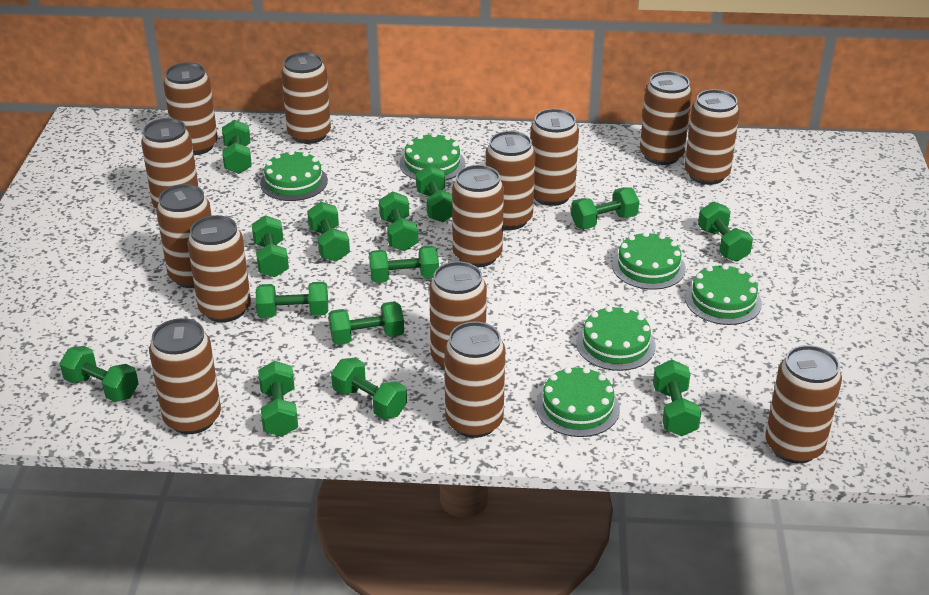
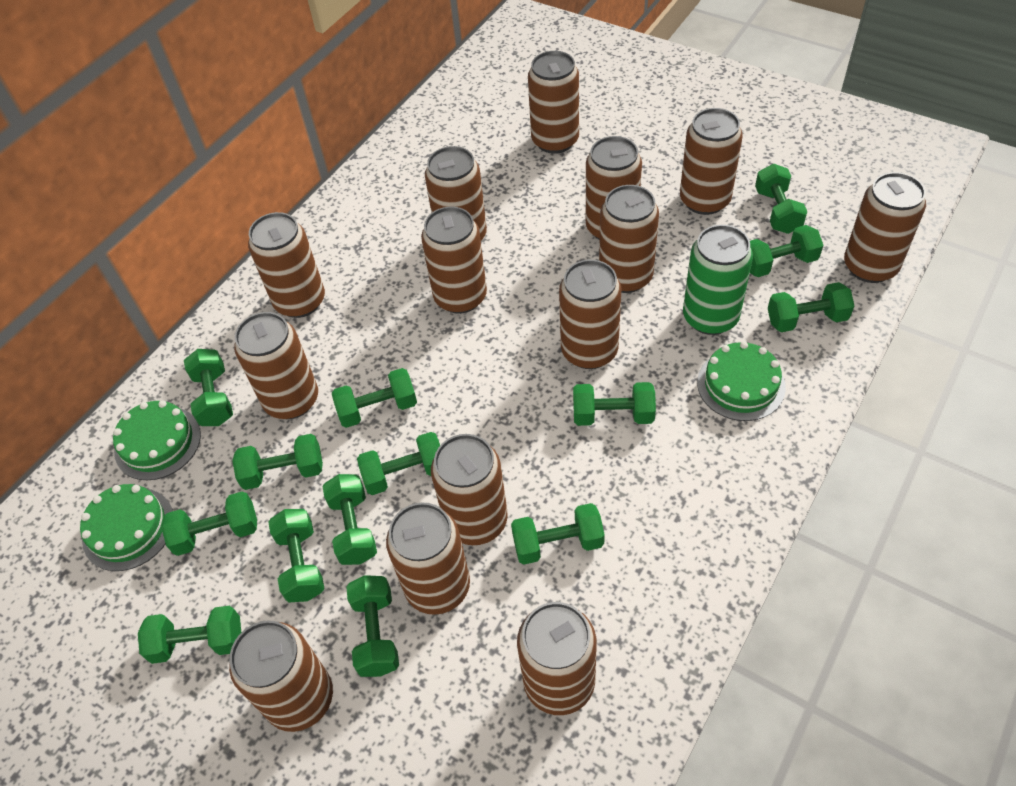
green cake: [260,150,328,201] [400,133,465,181] [536,367,620,437] [576,306,656,371] [612,231,686,290] [685,264,762,325] = 6 -> [80,484,173,571] [113,400,201,480] [697,341,786,421] = 3
green can: none = 0 -> [683,225,753,335] = 1

